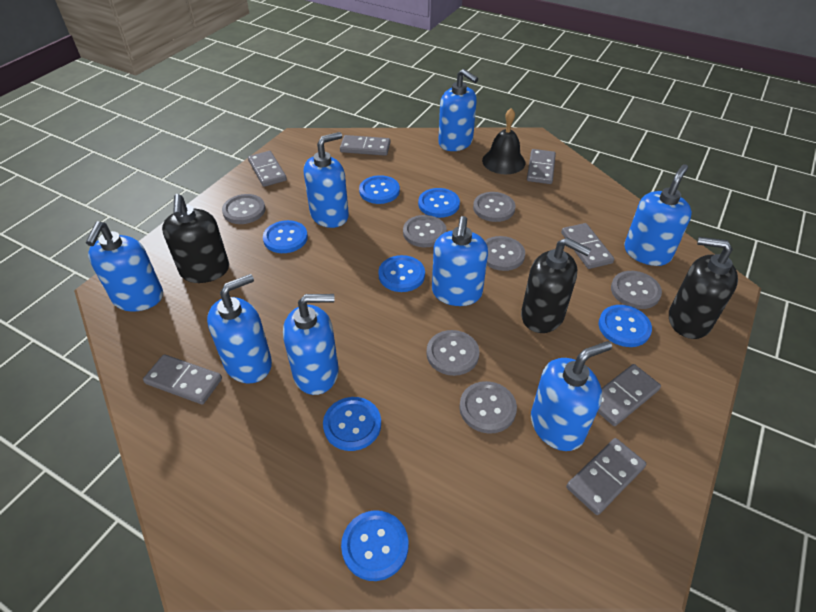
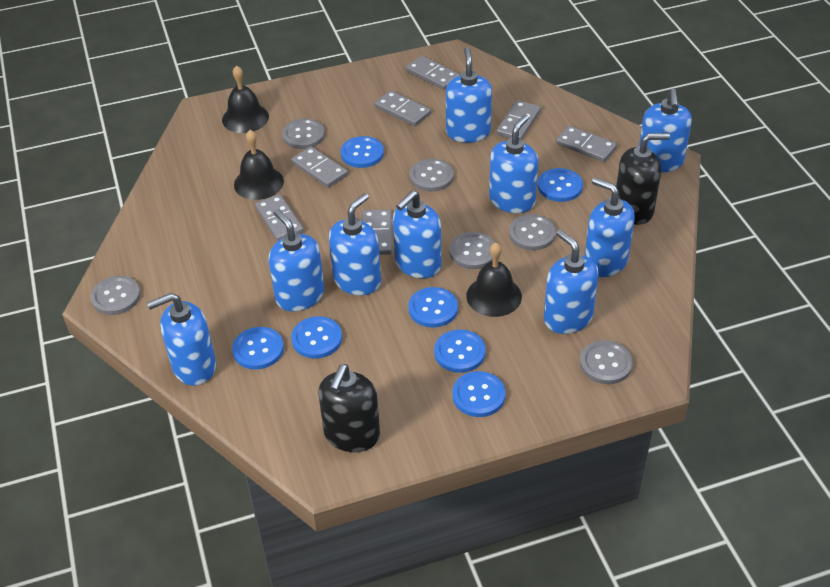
black bell: [482,108,525,174] = 1 -> [222,65,269,133] [234,130,284,200] [466,242,522,317] = 3
black soap dispenser: [162,194,229,283] [521,238,591,333] [669,237,738,339] = 3 -> [318,364,380,452] [616,133,670,225] = 2
blue soap dispenser: [86,221,163,311] [207,274,272,383] [283,294,339,395] [304,132,349,228] [432,216,488,306] [438,69,478,151] [531,341,612,451] [624,164,692,266] = 8 -> [147,293,216,385] [268,209,324,311] [329,193,381,295] [393,191,441,278] [446,47,492,143] [489,115,538,213] [544,229,599,334] [585,178,635,277] [639,88,692,172] = 9
grey button: [222,194,265,224] [403,215,447,247] [426,330,479,376] [459,381,517,434] [473,192,515,222] [485,236,525,271] [611,271,662,309] = 7 -> [90,276,141,315] [282,119,325,149] [410,159,454,192] [450,232,495,269] [509,214,556,250] [580,340,633,384] = 6

